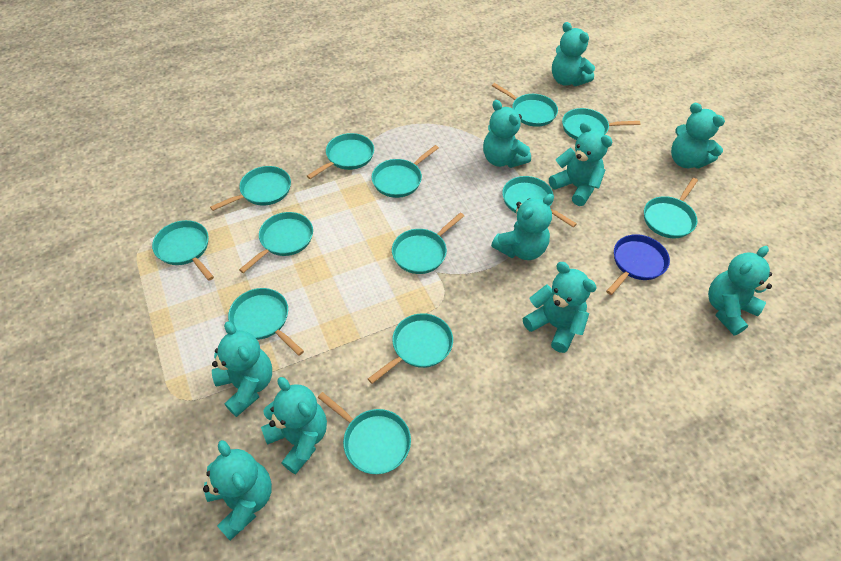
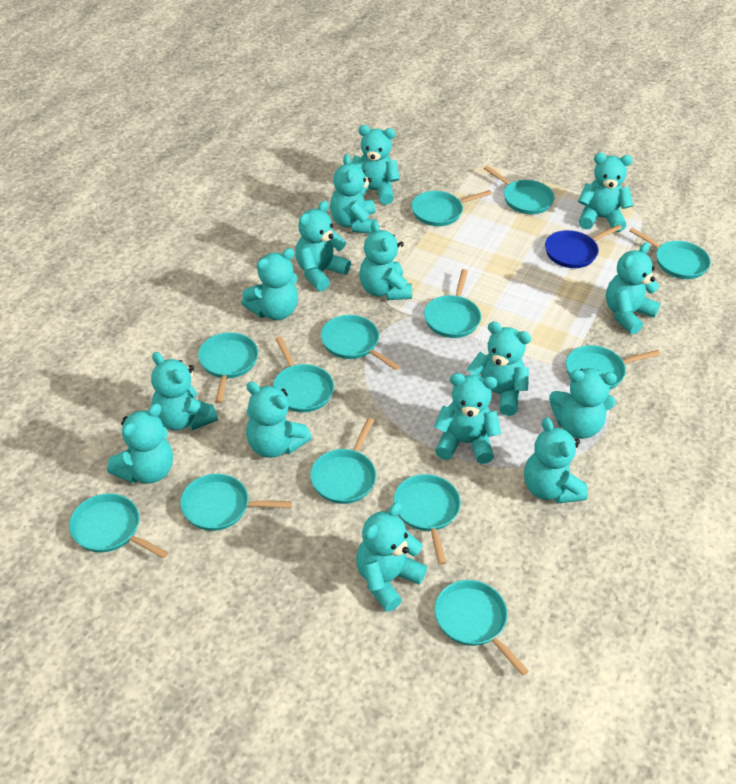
turquoise teddy bear: [203,440,272,541] [212,321,272,417] [261,377,327,474] [483,100,531,168] [491,194,554,260] [523,262,597,353] [549,122,613,206] [552,22,595,86] [671,103,725,168] [708,246,772,335] = 10 -> [107,403,173,484] [151,352,218,430] [242,248,298,320] [246,382,312,458] [295,201,351,291] [330,154,377,234] [351,125,400,205] [356,502,427,612] [359,221,412,300] [433,373,501,464] [467,322,531,416] [524,418,588,503] [549,368,617,439] [578,153,633,232] [606,242,661,334] = 15

